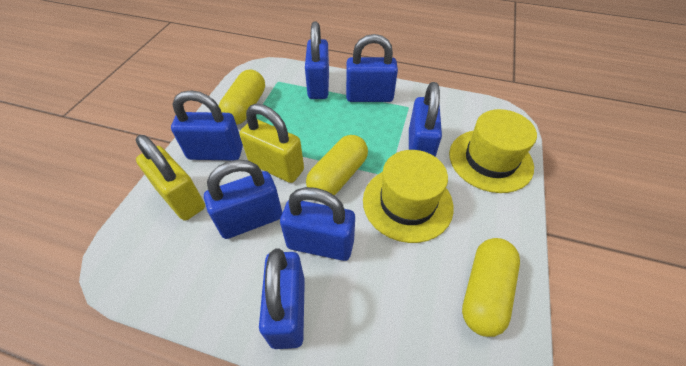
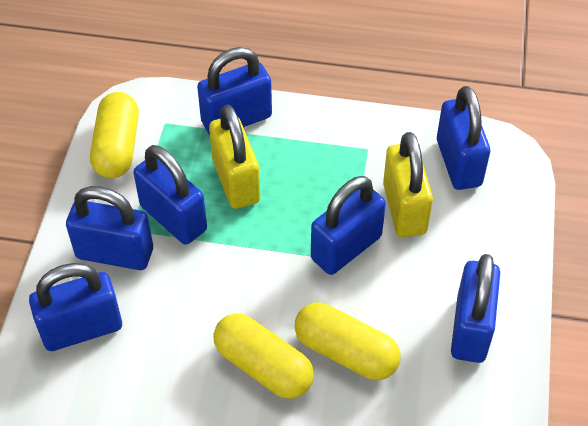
yellow hat: [363,150,454,243] [449,109,537,193] = 2 -> none = 0

